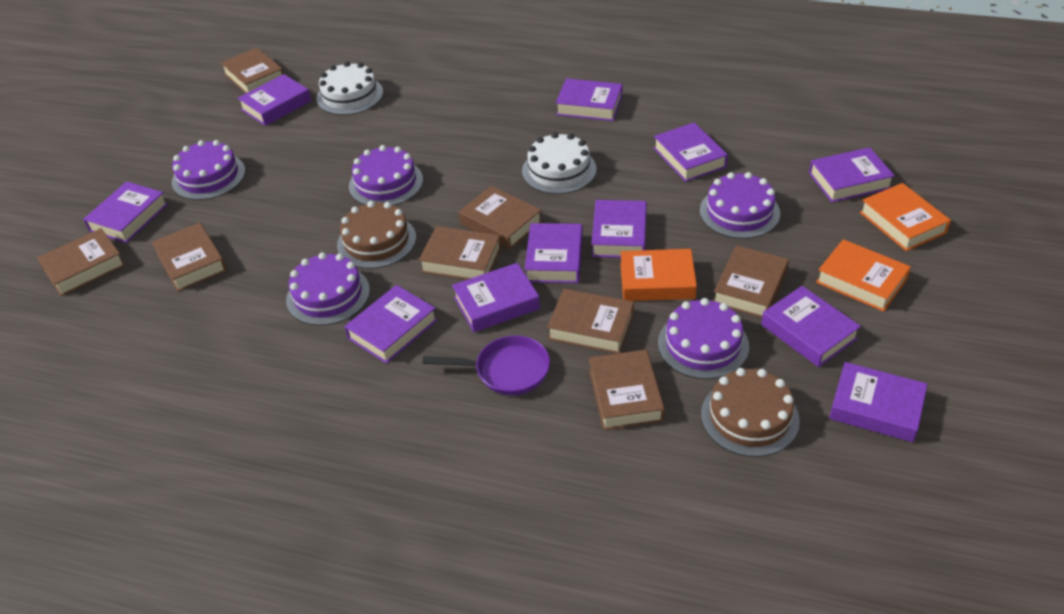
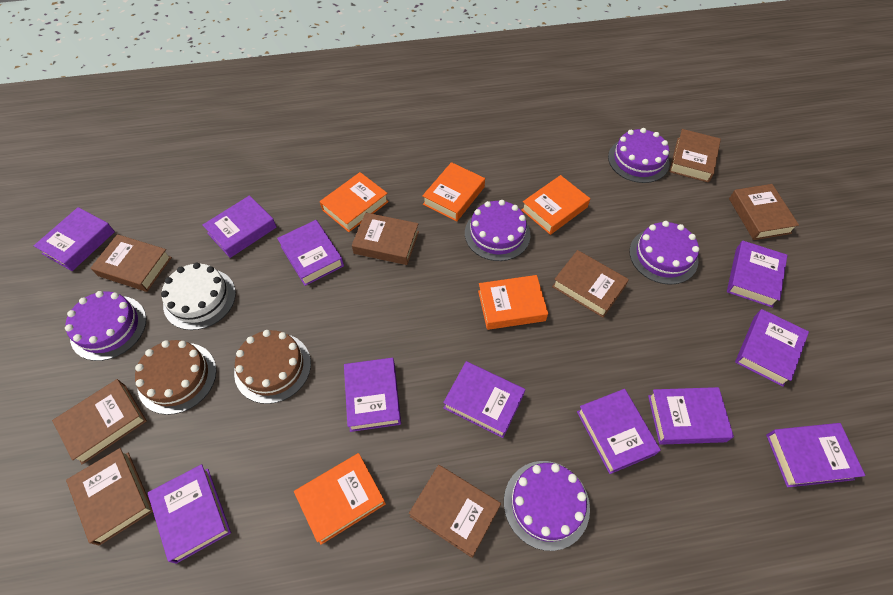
orange book: [620,249,697,301] [816,239,911,312] [860,183,951,251] = 3 -> [294,453,386,545] [320,172,389,232] [422,162,485,222] [478,275,548,330] [521,175,590,235] = 5
purple pan: [423,335,550,396] = 1 -> none = 0
white cake: [316,62,383,115] [522,132,597,194] = 2 -> [161,262,236,330] = 1

